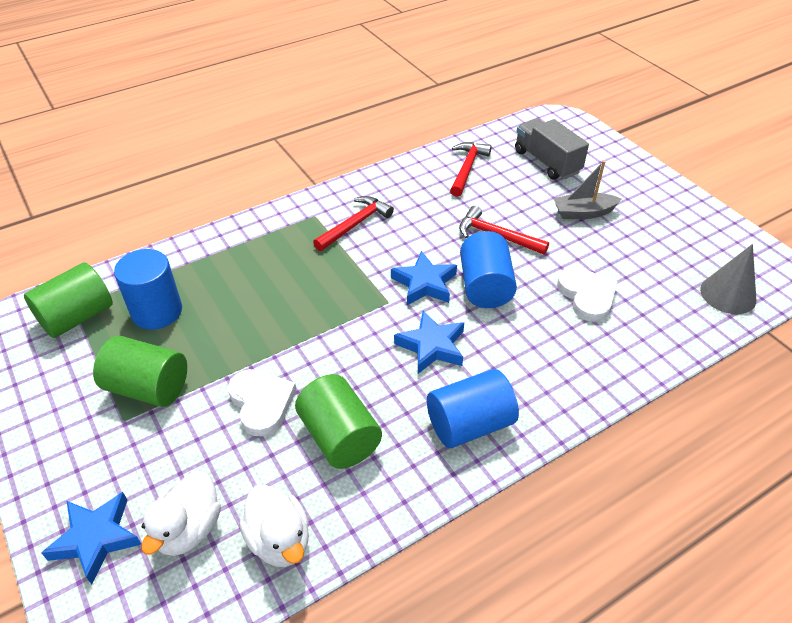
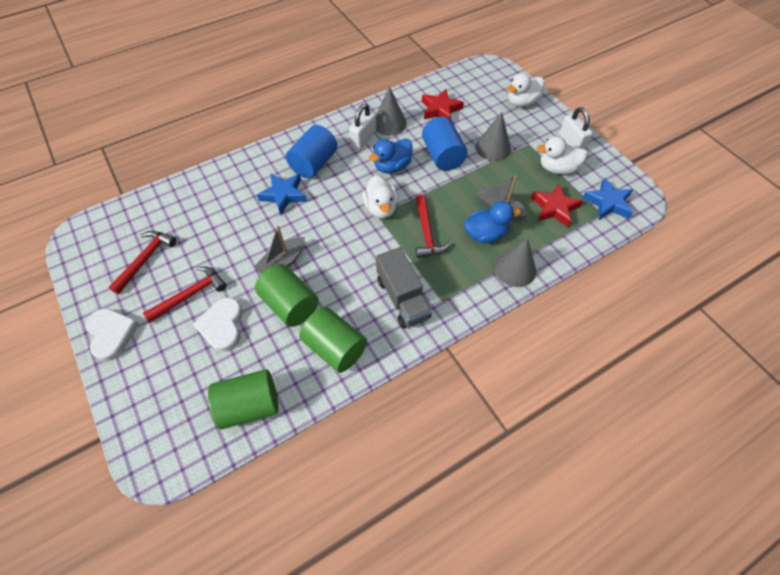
blue cylinder: [114,249,182,330] [427,369,519,448] [460,231,517,308] = 3 -> [286,125,337,178] [422,117,468,171] = 2
blue duck: none = 0 -> [369,139,413,174] [464,201,521,244] = 2
blue star: [41,492,141,584] [391,251,457,305] [394,310,464,374] = 3 -> [257,174,307,215] [583,178,633,220] = 2
grey boat: [553,160,621,219] = 1 -> [254,225,305,274] [476,176,528,220] = 2
grey cone: [700,244,756,314] = 1 -> [376,87,407,135] [476,112,511,161] [494,238,536,287] = 3
red star: none = 0 -> [422,89,464,120] [531,183,583,227] = 2
white duck: [141,471,221,556] [239,485,309,567] = 2 -> [363,175,398,218] [507,73,545,107] [537,136,587,174] = 3
white padlock: none = 0 -> [349,104,376,149] [559,107,593,150] = 2

